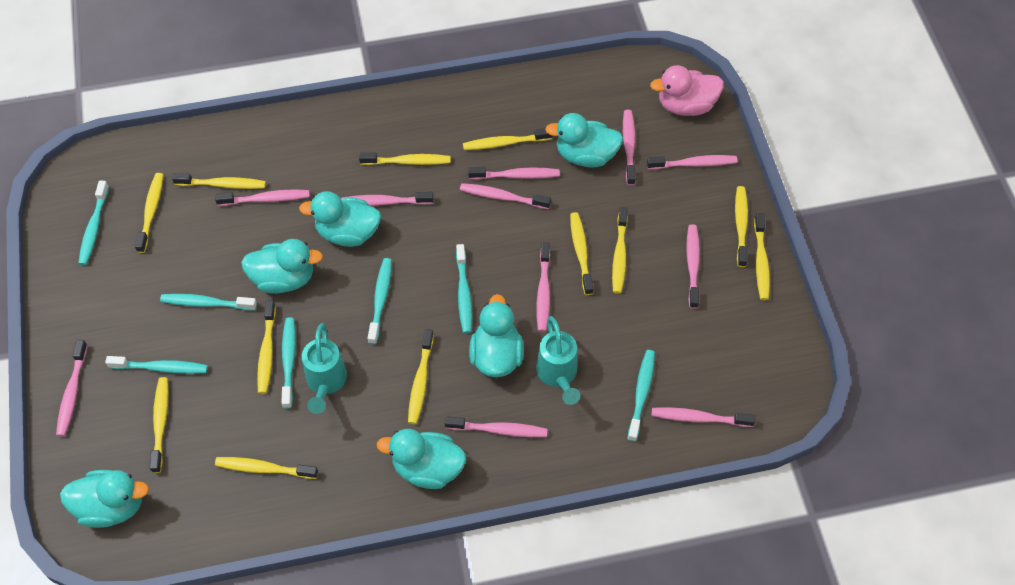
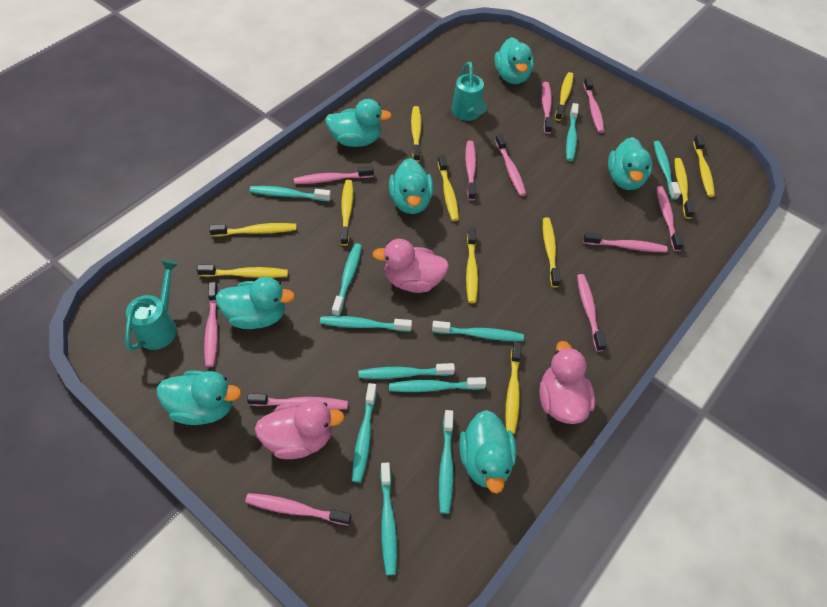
pink duck: [650,65,724,116] = 1 -> [255,400,345,459] [372,239,449,293] [539,341,595,424] = 3
turquoise duck: [60,470,149,528] [241,239,323,294] [299,191,381,247] [376,429,466,489] [469,294,524,377] [545,113,623,167] = 6 -> [157,370,241,425] [215,277,295,329] [325,99,392,147] [389,158,433,214] [459,410,516,494] [494,37,534,84] [608,137,652,190] = 7
turquoise toothbrush: [78,180,109,265] [105,356,208,374] [160,294,257,310] [282,317,296,409] [368,258,392,344] [456,244,472,334] [627,350,655,442] = 7 -> [250,186,331,201] [320,316,412,332] [332,243,362,316] [352,383,377,483] [359,363,455,379] [380,463,397,575] [389,377,486,392] [432,321,524,341] [439,410,454,514] [566,103,579,162] [653,141,681,200] = 11
yellow toothbrush: [135,173,163,253] [150,377,169,473] [172,173,266,189] [215,457,318,479] [257,300,276,394] [359,153,450,165] [408,329,434,424] [463,128,552,150] [570,212,593,295] [612,207,628,294] [735,186,748,267] [754,213,770,300] = 12 -> [197,265,288,278] [209,223,297,237] [340,180,353,246] [411,106,421,162] [438,155,459,221] [466,227,478,303] [505,342,522,434] [543,217,561,287] [555,72,573,121] [675,158,695,219] [693,135,715,197] = 11

